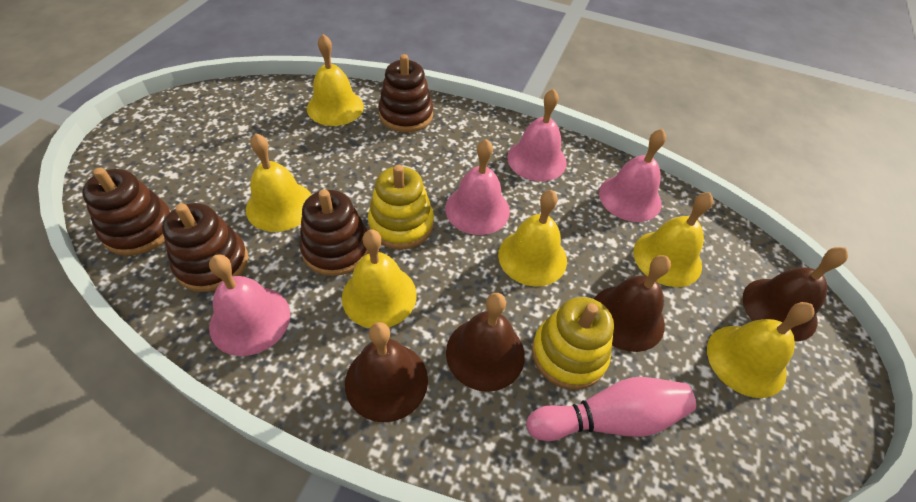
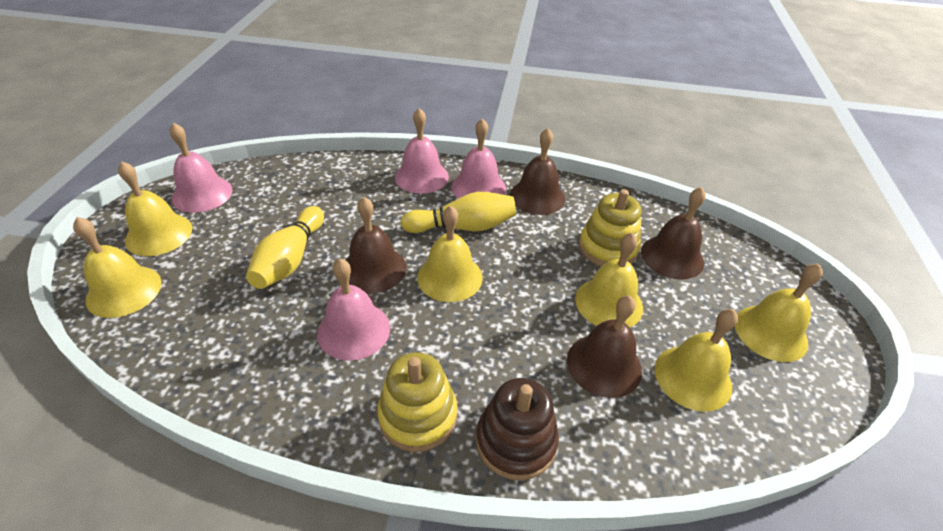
brown stacking toy: [82,167,171,256] [162,203,248,292] [299,189,369,276] [378,54,433,132] = 4 -> [476,378,559,480] = 1
pink bowling pin: [527,377,696,441] = 1 -> none = 0
yellow bowling pin: none = 0 -> [246,206,324,289] [400,192,516,233] = 2

